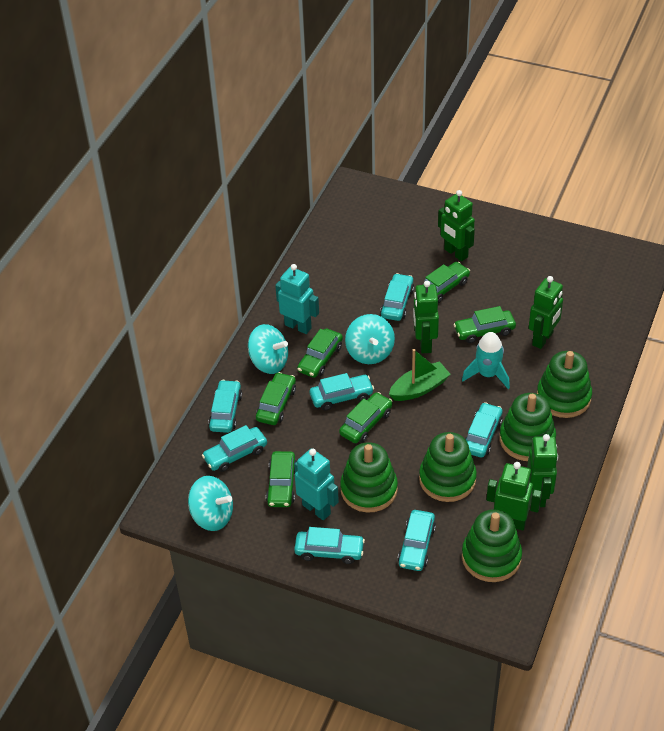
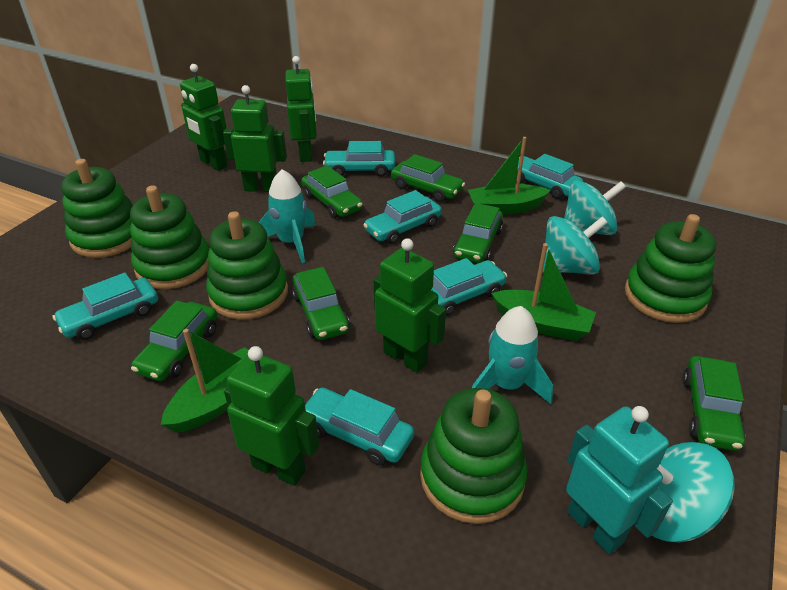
green boat: [389,349,451,401] = 1 -> [161,329,249,433] [468,137,551,215] [491,243,596,341] = 3
turquoise car: [202,425,267,472] [208,380,242,433] [294,527,365,564] [310,373,374,411] [380,273,414,321] [398,510,436,571] [465,402,503,458] = 7 -> [53,273,158,340] [305,388,414,465] [323,141,395,176] [363,190,442,244] [431,258,507,316] [516,154,583,199] = 6
turquoise robot: [275,264,319,334] [294,449,339,520] = 2 -> [566,406,673,554] = 1
turquoise rocket: [462,332,510,389] = 1 -> [258,169,316,263] [472,306,553,404] = 2

